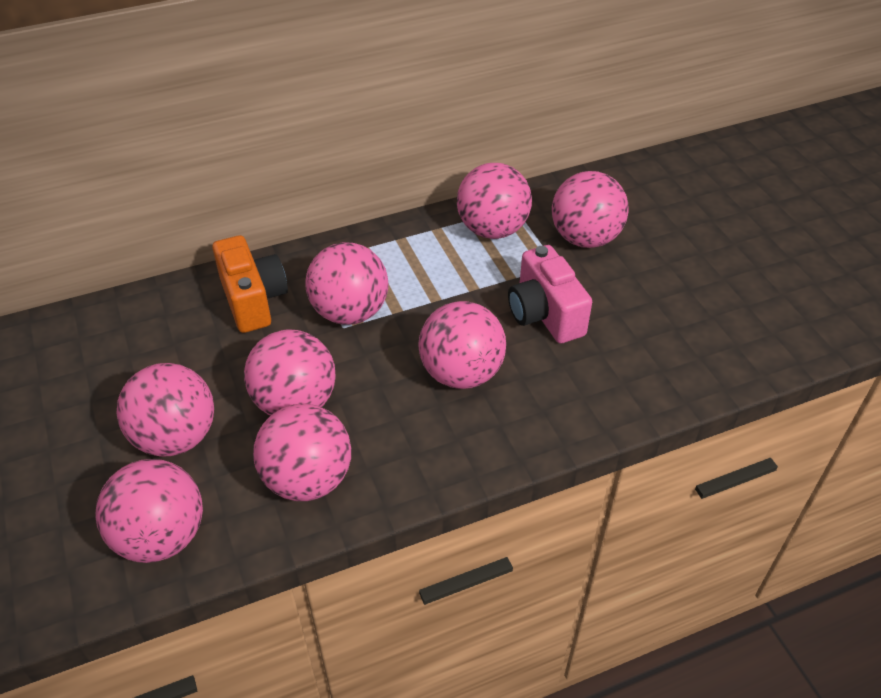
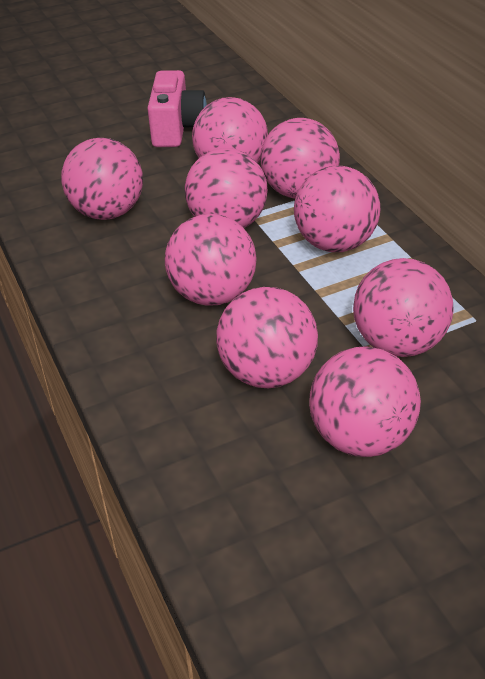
orange camera: [212,235,288,333] = 1 -> none = 0
pink ball: [95,459,203,563] [117,363,214,457] [244,329,336,416] [253,404,351,501] [305,242,388,325] [418,301,506,389] [457,163,532,239] [552,171,628,248] = 8 -> [61,138,143,220] [165,214,256,306] [185,148,268,228] [192,97,268,163] [216,287,318,388] [260,118,340,199] [294,166,380,252] [309,346,421,457] [353,258,454,357] = 9

